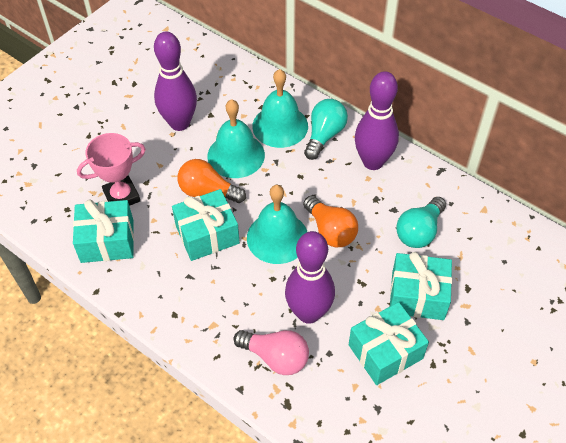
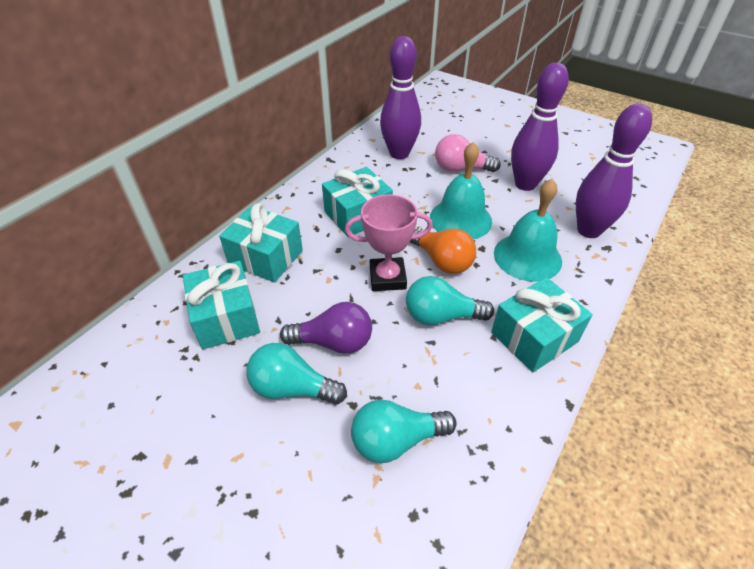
orange light bulb: [178,159,246,203] [303,196,358,247] = 2 -> [410,227,476,274] = 1
purple light bulb: none = 0 -> [280,302,372,354] = 1
turquoise bell: [207,99,265,178] [247,185,307,264] [252,69,308,148] = 3 -> [430,142,492,240] [494,179,562,282] = 2
turquoise light bulb: [304,99,348,160] [396,197,446,248] = 2 -> [247,343,347,405] [351,400,457,463] [406,276,494,326] = 3

